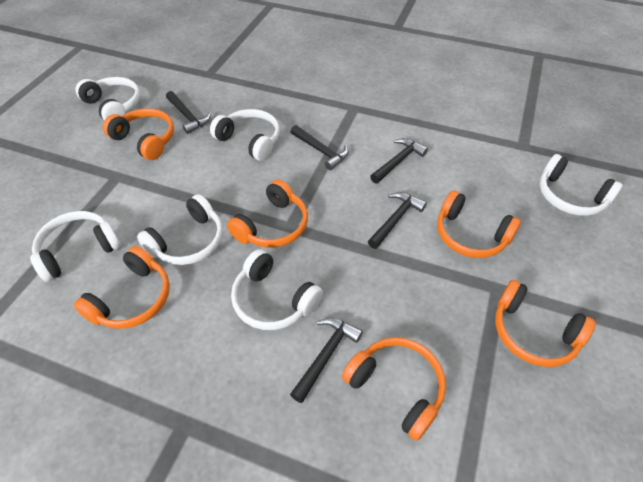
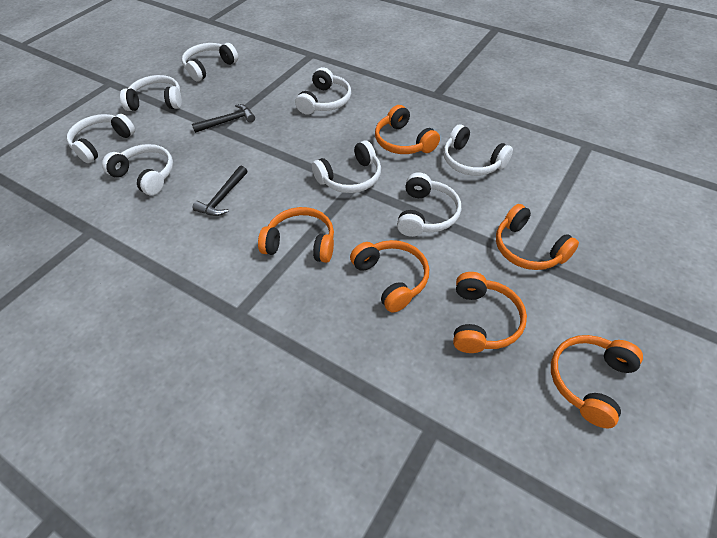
black hammer: [166,91,211,134] [290,318,363,403] [291,125,349,170] [368,192,427,249] [370,138,428,184] = 5 -> [192,104,255,133] [193,166,247,216] = 2
white headphones: [30,211,121,282] [75,77,140,121] [137,194,223,265] [210,109,280,161] [231,249,323,330] [540,154,623,216] = 6 -> [67,114,135,163] [102,144,173,195] [120,75,182,111] [182,43,238,81] [295,67,351,115] [312,140,381,193] [397,172,461,237] [443,124,513,176] = 8

